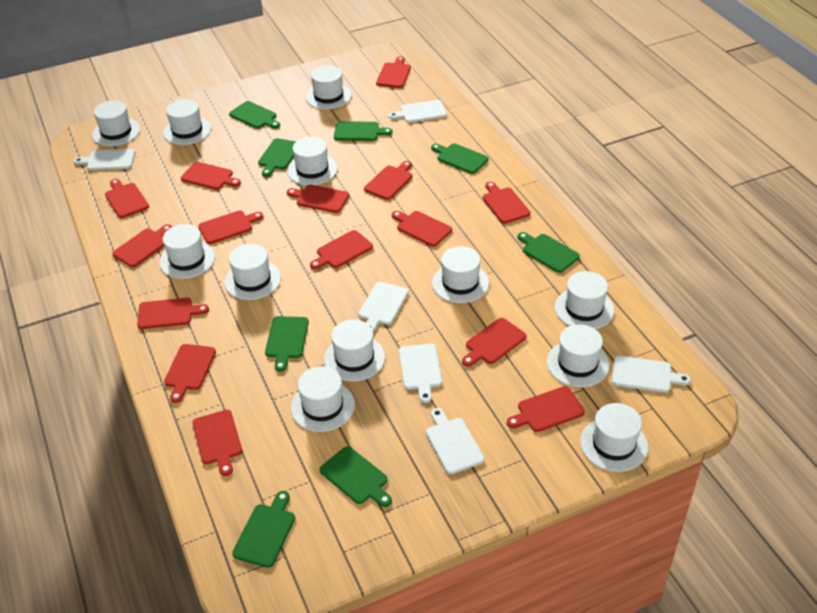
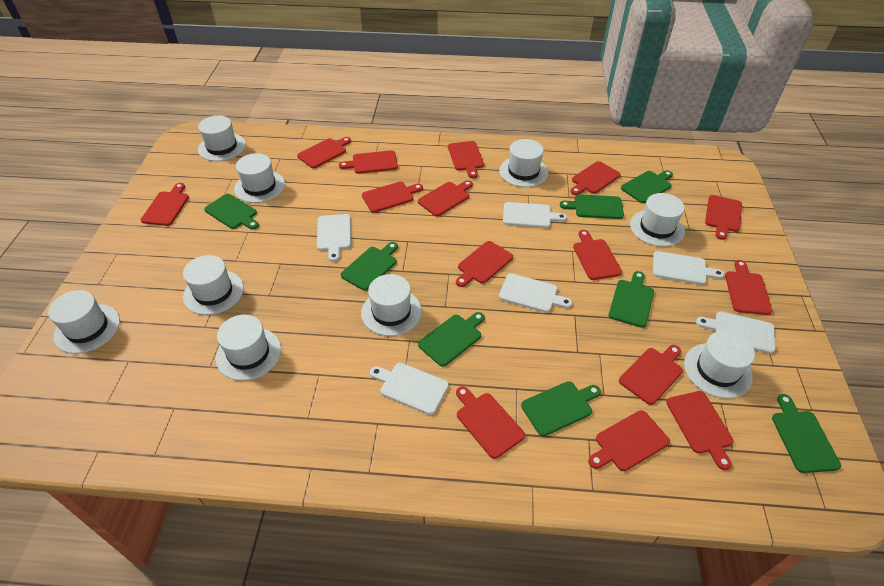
white hat: [92,100,140,146] [159,224,215,279] [163,99,211,145] [224,244,281,300] [287,137,338,185] [291,367,355,432] [306,65,352,109] [324,320,385,381] [432,246,489,303] [547,324,610,387] [555,271,614,329] [580,403,648,472] = 12 -> [48,290,120,354] [183,255,244,315] [198,115,246,161] [216,315,281,381] [234,153,285,203] [361,274,422,336] [499,139,548,187] [630,193,685,247] [684,331,755,399] = 9

